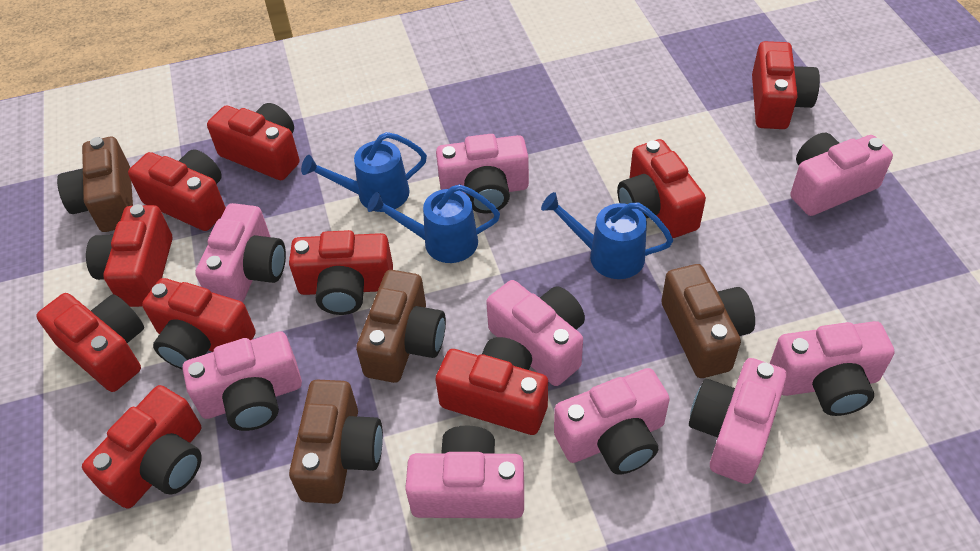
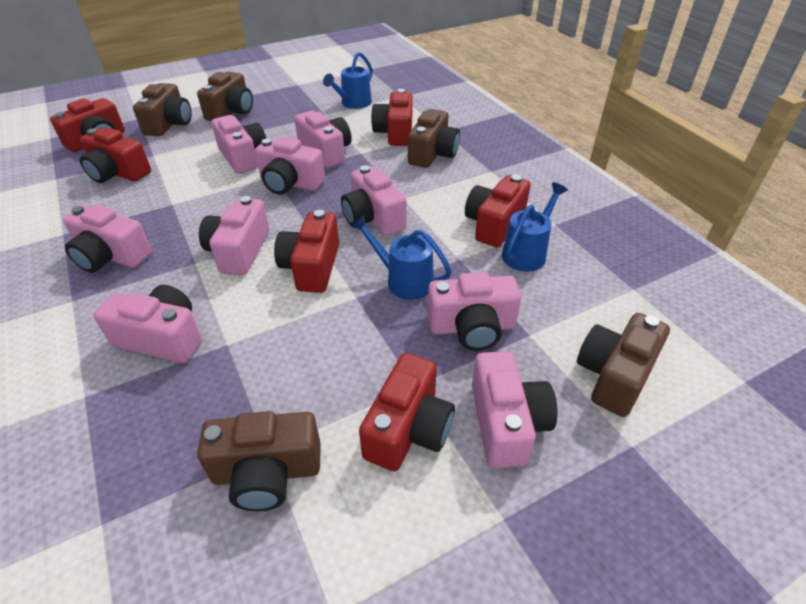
brown camera: [57,137,133,232] [289,380,383,504] [356,270,446,383] [661,264,755,378] = 4 -> [133,83,192,136] [197,72,253,121] [197,411,321,511] [408,109,460,168] [577,313,670,417] = 5
red camera: [36,293,144,392] [82,385,202,509] [86,204,172,307] [128,150,226,231] [142,278,256,370] [207,103,300,180] [289,230,393,315] [435,337,548,435] [617,139,706,238] [752,41,820,129] = 10 -> [50,98,125,152] [80,127,151,183] [274,210,339,293] [359,353,455,471] [371,89,413,146] [465,175,531,247] = 6

